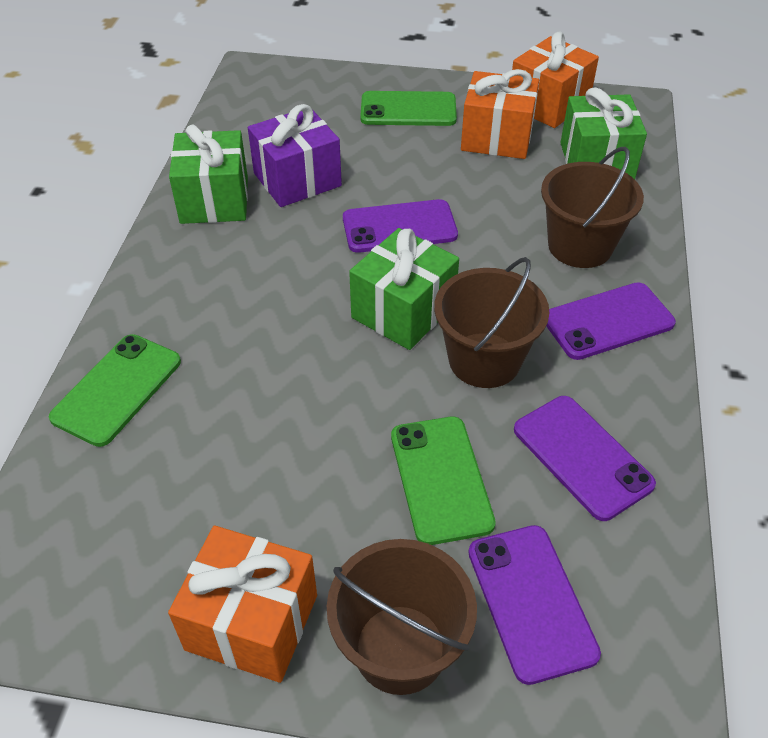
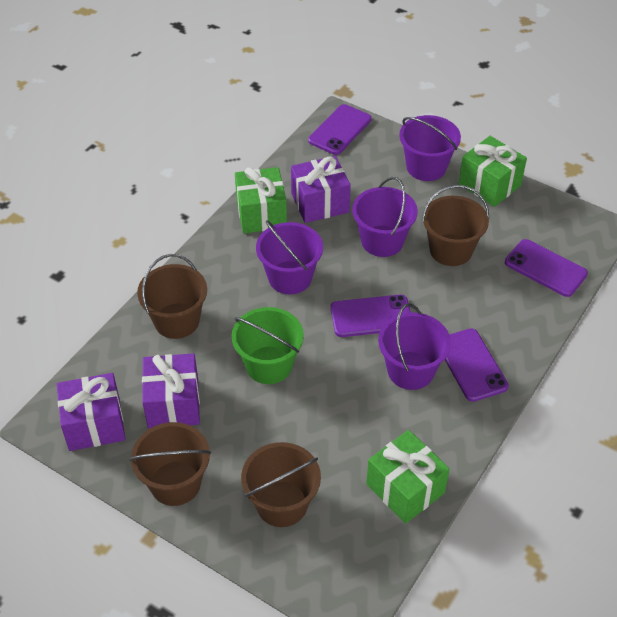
brown bucket: [327,539,477,695] [434,257,549,388] [541,147,644,268] = 3 -> [130,422,211,506] [137,254,207,339] [241,442,321,527] [422,185,489,266] = 4
green bucket: none = 0 -> [232,307,304,384] = 1
green phone: [49,334,181,447] [360,91,457,126] [391,417,496,545] = 3 -> none = 0
orange gift: [168,526,317,683] [461,69,539,159] [512,32,599,128] = 3 -> none = 0
purple bucket: none = 0 -> [256,220,323,294] [352,177,418,257] [378,303,451,390] [399,115,461,181] = 4
purple gift: [248,104,342,207] = 1 -> [57,373,125,451] [142,353,200,428] [291,156,351,223] = 3

